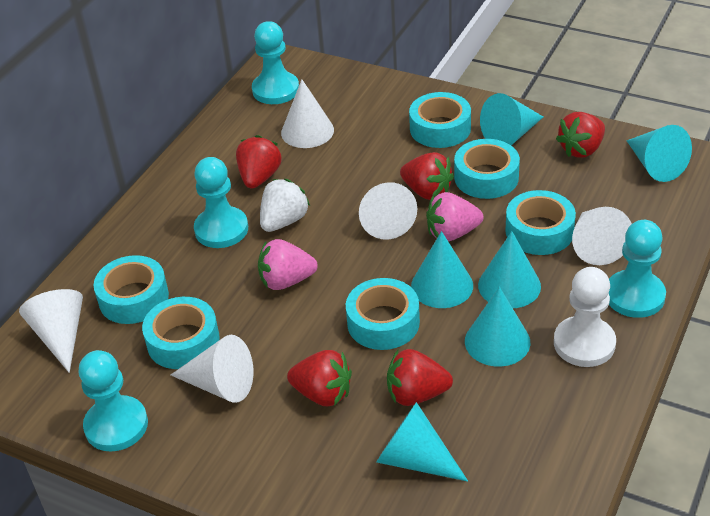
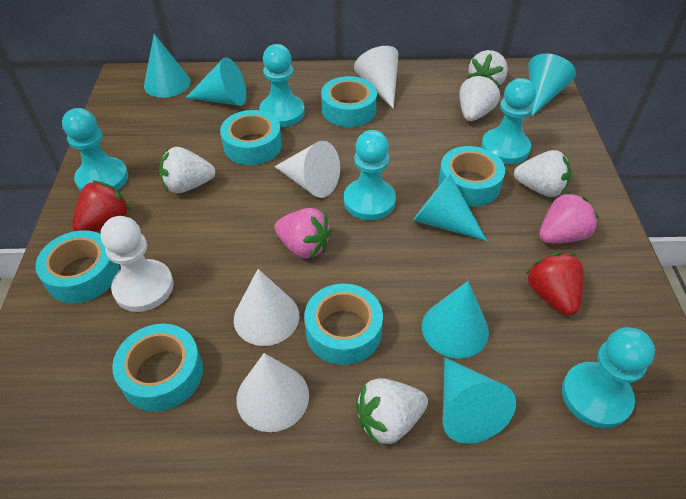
red strawberry: [236,135,282,189] [287,350,352,406] [387,349,453,406] [400,152,454,200] [556,112,605,158] = 5 -> [72,180,130,232] [526,252,584,316] = 2
turquoise pawn: [78,350,148,451] [194,157,248,248] [252,21,299,104] [609,220,666,318] = 4 -> [62,108,128,192] [259,44,305,127] [344,130,396,220] [481,78,536,164] [562,327,655,429] = 5
white cone: [19,289,83,373] [171,335,254,403] [281,79,334,148] [359,182,417,239] [572,207,632,265] = 5 -> [234,269,300,346] [237,353,309,432] [274,141,340,198] [354,46,398,109] = 4
white strawberry: [260,179,310,232] = 1 -> [159,147,215,193] [356,378,428,445] [459,74,500,121] [468,50,508,85] [514,150,571,197] = 5

